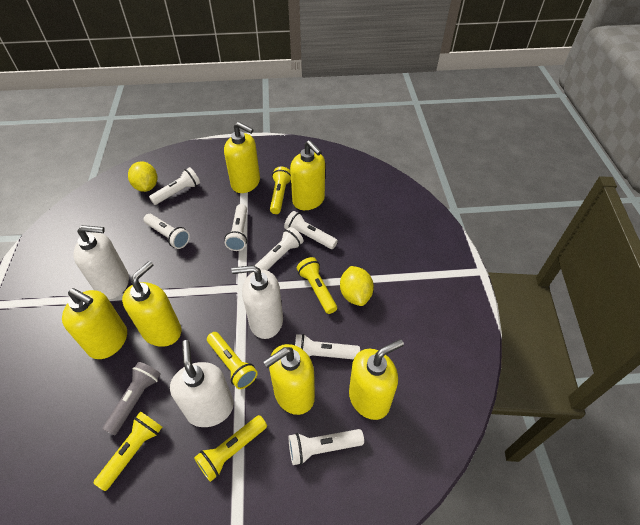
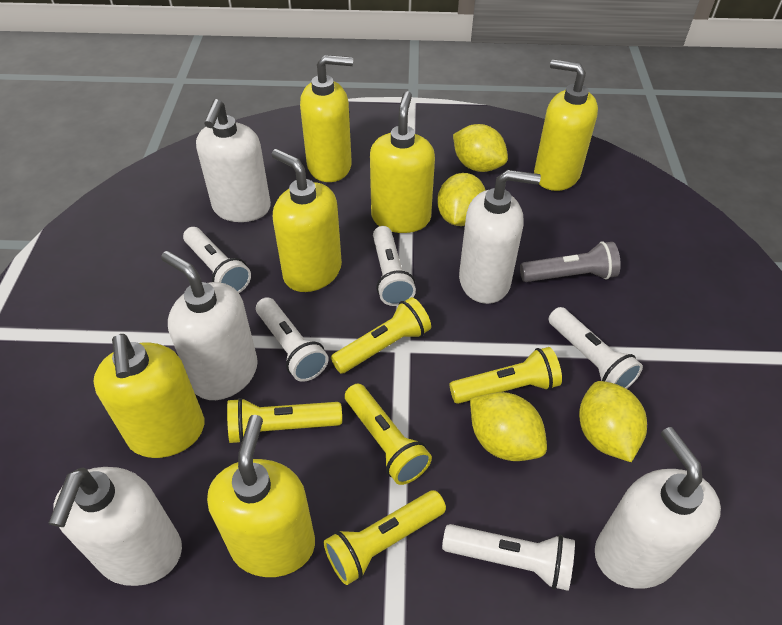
white flashlight: [143,214,190,249] [149,167,200,205] [225,204,247,251] [255,227,304,270] [284,211,338,249] [288,429,364,465] [295,334,360,360] = 7 -> [183,227,251,293] [256,297,328,382] [373,226,416,306] [442,524,575,591] [549,307,643,389] = 5
white soap dispenser: [73,225,129,300] [170,340,234,427] [232,265,283,339] = 3 -> [48,467,182,586] [161,251,258,400] [196,99,271,222] [459,170,541,304] [595,427,721,589] = 5
yellow lemon: [128,161,157,192] [340,266,374,306] = 2 -> [437,173,486,226] [453,124,508,172] [470,392,547,461] [579,381,647,462] = 4

